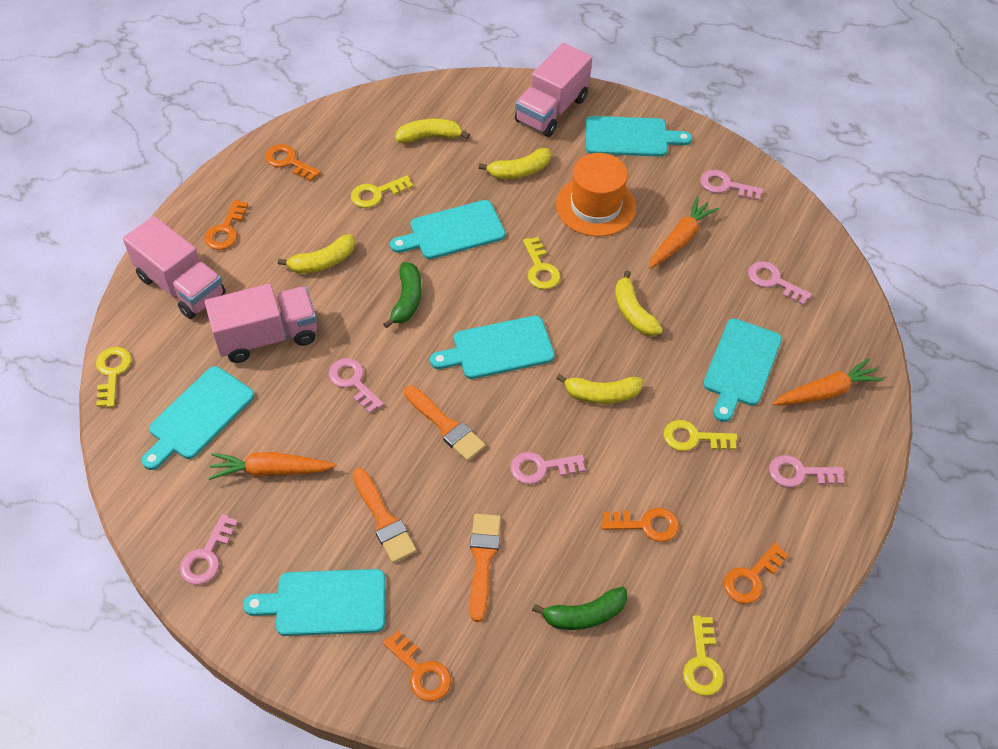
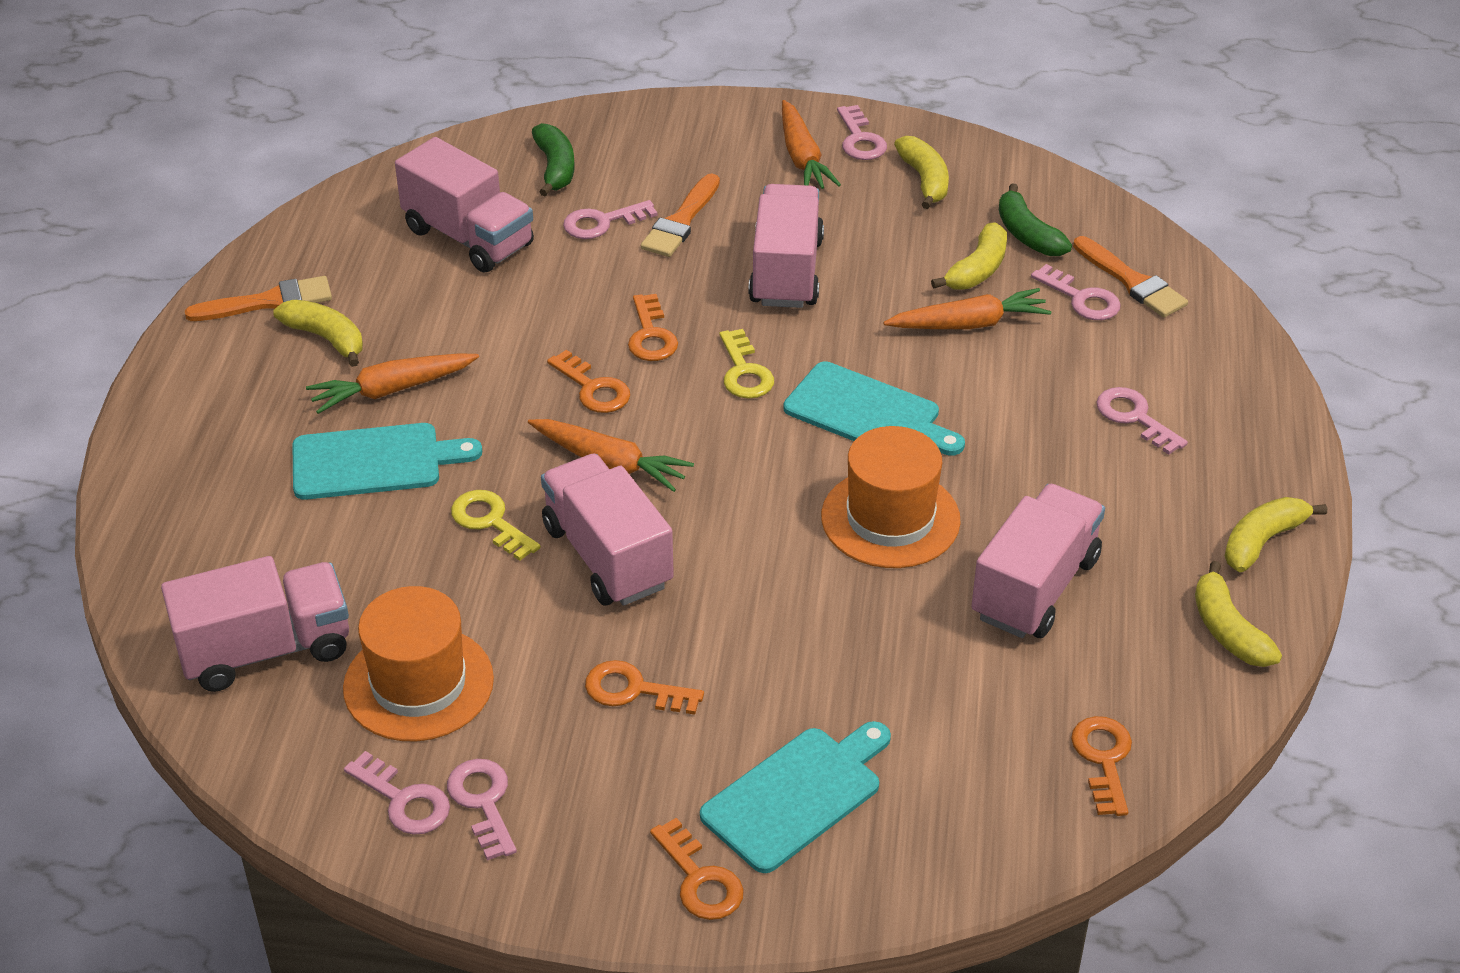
orange carrot: [209,452,337,480] [649,197,719,269] [772,358,884,405] = 3 -> [306,353,479,414] [528,419,694,492] [782,100,841,189] [883,288,1051,329] = 4
orange hat: [556,153,636,237] = 1 -> [343,586,494,741] [821,426,961,568] = 2
pink truck: [123,216,226,319] [205,284,317,363] [515,43,592,137] = 3 -> [161,556,349,692] [395,137,534,273] [541,454,674,606] [748,184,824,308] [971,484,1105,638] = 5
turquoise cutting board: [141,366,254,470] [243,569,385,636] [390,200,505,259] [430,316,555,379] [585,116,692,157] [703,318,782,422] = 6 -> [293,423,482,500] [700,721,891,873] [783,361,965,456] = 3
yellow key: [96,347,131,408] [351,175,413,208] [523,237,560,289] [663,420,737,451] [683,615,724,696] = 5 -> [451,490,541,561] [719,329,774,399] = 2

